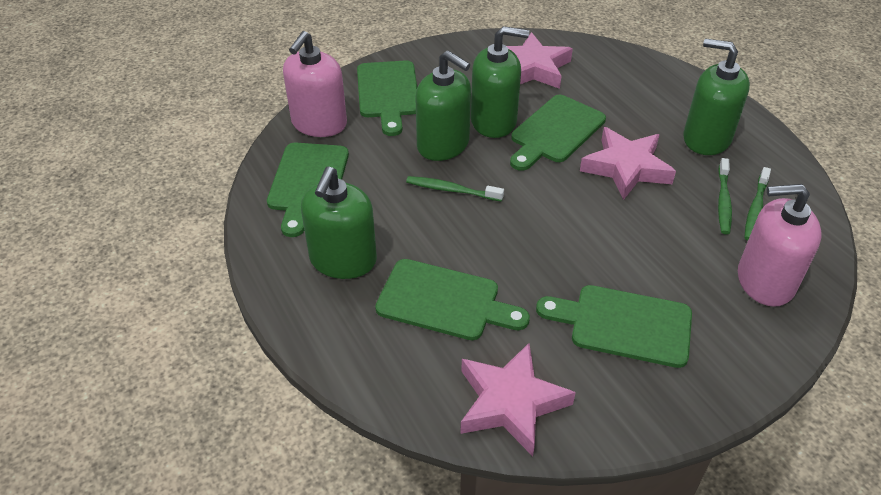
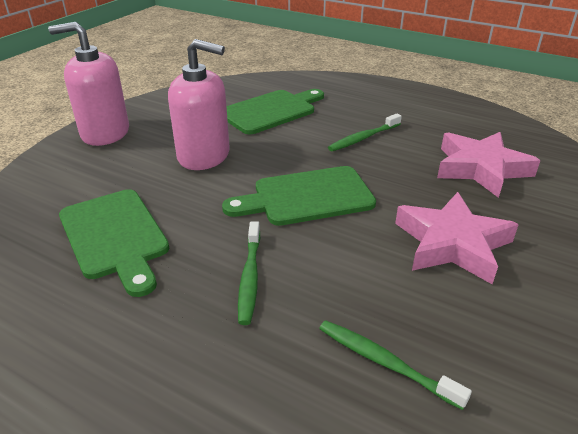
green cutting board: [267,143,349,237] [357,60,417,136] [375,259,530,340] [510,95,606,171] [536,285,692,368] = 5 -> [59,189,169,297] [222,166,376,226] [226,89,324,134] = 3
green soap dispenser: [301,167,377,279] [416,50,471,161] [471,26,529,138] [683,38,750,155] = 4 -> none = 0
pink star: [460,343,576,456] [507,32,573,89] [580,127,676,200] = 3 -> [395,192,519,284] [437,132,541,198] = 2

